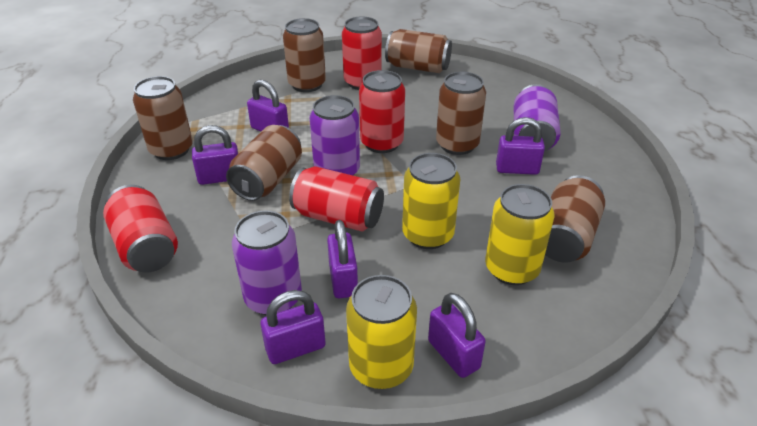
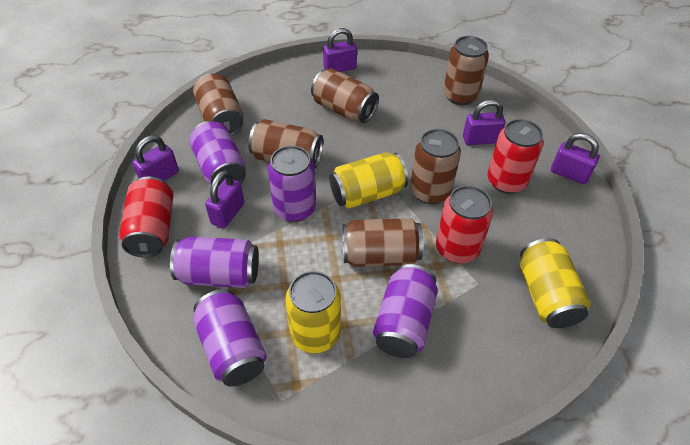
purple can: [232,210,302,315] [310,95,360,176] [514,84,561,151] = 3 -> [170,236,259,288] [189,121,246,185] [193,289,266,387] [268,146,316,222] [373,264,438,358] = 5
purple padlock: [192,125,238,185] [247,80,289,131] [260,290,326,364] [327,220,358,298] [428,293,486,378] [496,117,545,175] = 6 -> [132,135,179,181] [205,170,244,229] [323,28,357,72] [463,99,505,145] [551,133,599,184] = 5
red can: [103,185,178,273] [289,166,384,232] [342,16,382,90] [359,70,405,153] = 4 -> [119,177,173,258] [436,186,493,263] [488,119,544,194] = 3

